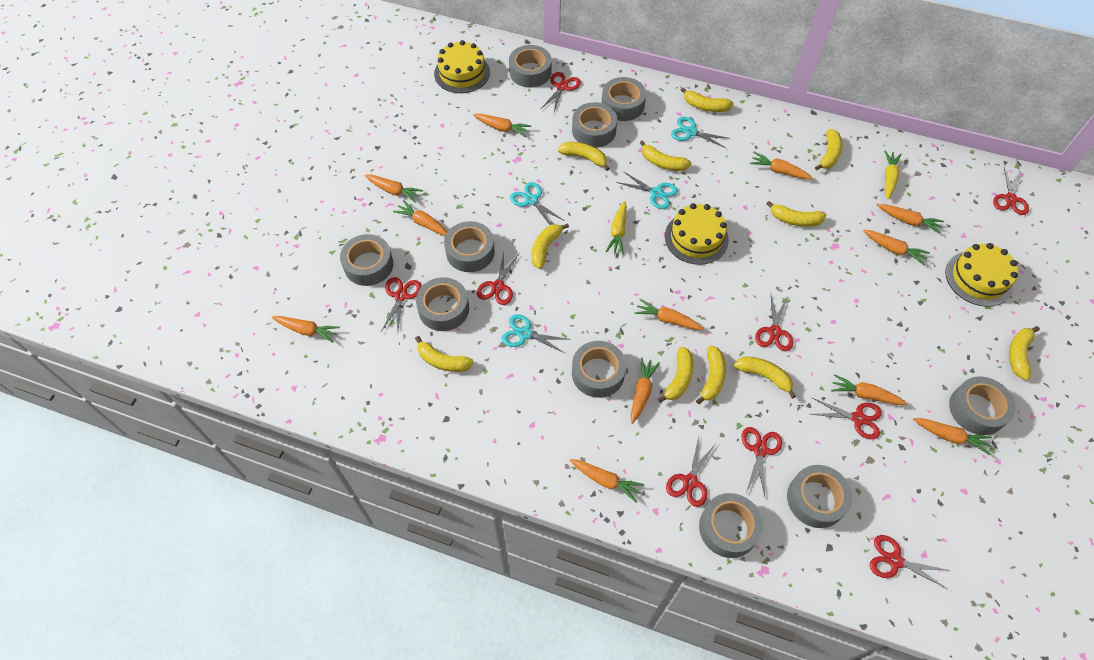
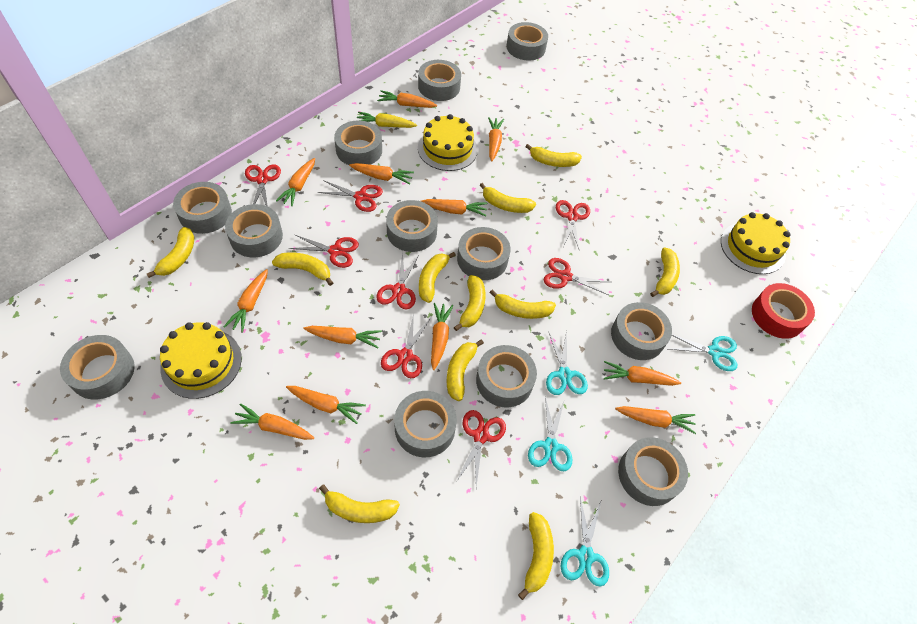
grey tape: [340,234,393,286] [416,277,469,331] [444,221,495,272] [509,45,552,88] [572,102,617,148] [572,341,626,398] [602,77,646,121] [699,493,763,558] [787,465,852,528] [949,376,1016,435] = 10 -> [60,335,135,399] [173,182,232,234] [225,204,283,257] [334,121,382,165] [386,200,438,252] [394,391,457,457] [418,60,461,101] [457,227,511,280] [476,345,537,407] [507,22,548,61] [611,302,672,360] [618,437,688,506] = 12
red scissors: [381,277,422,331] [477,252,519,305] [541,72,581,112] [666,437,715,507] [741,427,782,496] [755,293,793,351] [811,398,882,439] [870,535,951,590] [993,167,1029,215] = 9 -> [245,165,281,207] [289,235,359,268] [317,180,383,212] [377,252,419,309] [381,314,431,378] [456,410,506,487] [544,258,610,295] [556,200,590,251] = 8
red tape: none = 0 -> [752,283,815,339] = 1
yellow carrot: [606,201,627,255] [884,150,901,200] = 2 -> [357,112,417,128] = 1

